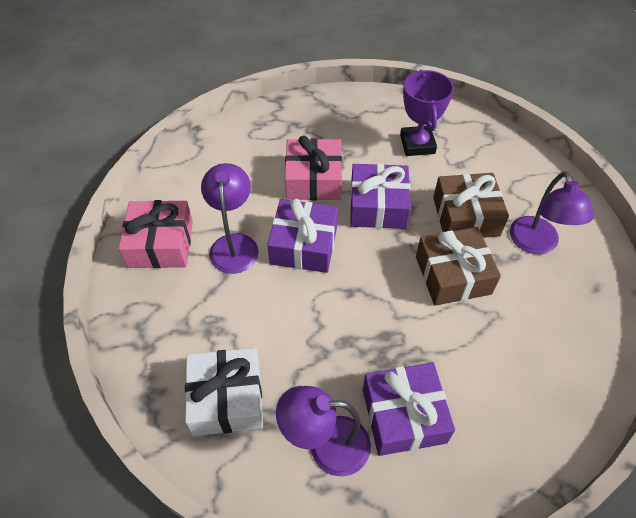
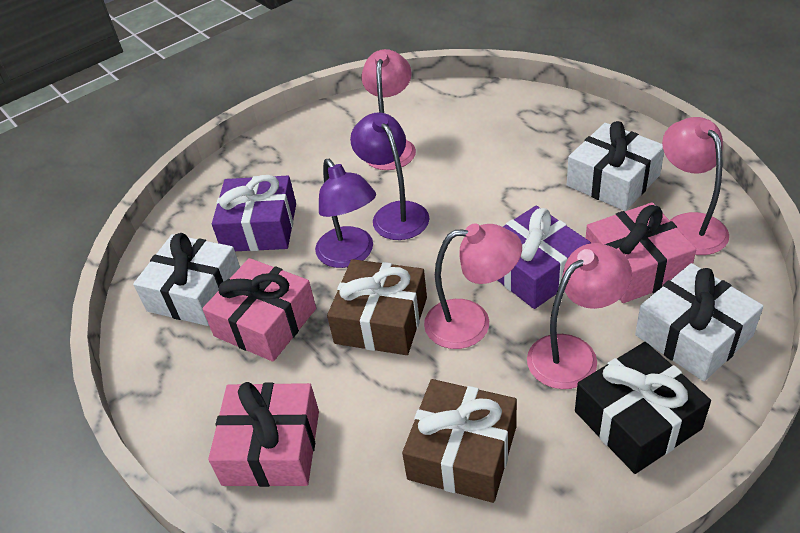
black gift: none = 0 -> [575,342,711,474] = 1
pink gift: [119,200,193,268] [285,135,342,200] = 2 -> [202,258,316,362] [208,382,319,487] [586,203,696,303] = 3
pink lamp: none = 0 -> [362,49,416,170] [424,223,522,349] [527,243,632,389] [662,117,729,255] = 4
purple gift: [267,199,338,273] [350,164,411,229] [363,362,455,456] = 3 -> [212,175,296,251] [497,206,591,309] = 2
purple lamp: [201,163,259,274] [276,386,371,477] [510,171,594,254] = 3 -> [315,159,376,268] [350,112,429,240] = 2
purple trophy: [400,70,454,156] = 1 -> none = 0
white gift: [185,348,263,436] = 1 -> [133,233,240,326] [567,121,664,211] [635,263,764,382] = 3

